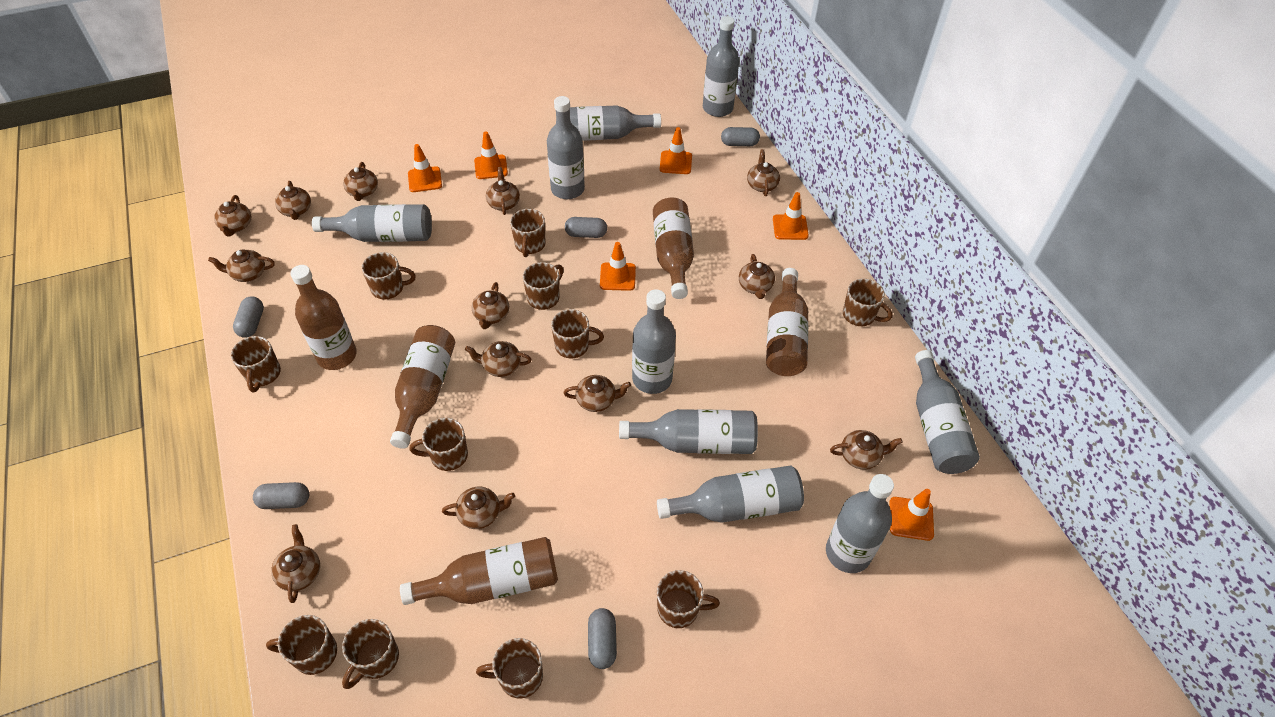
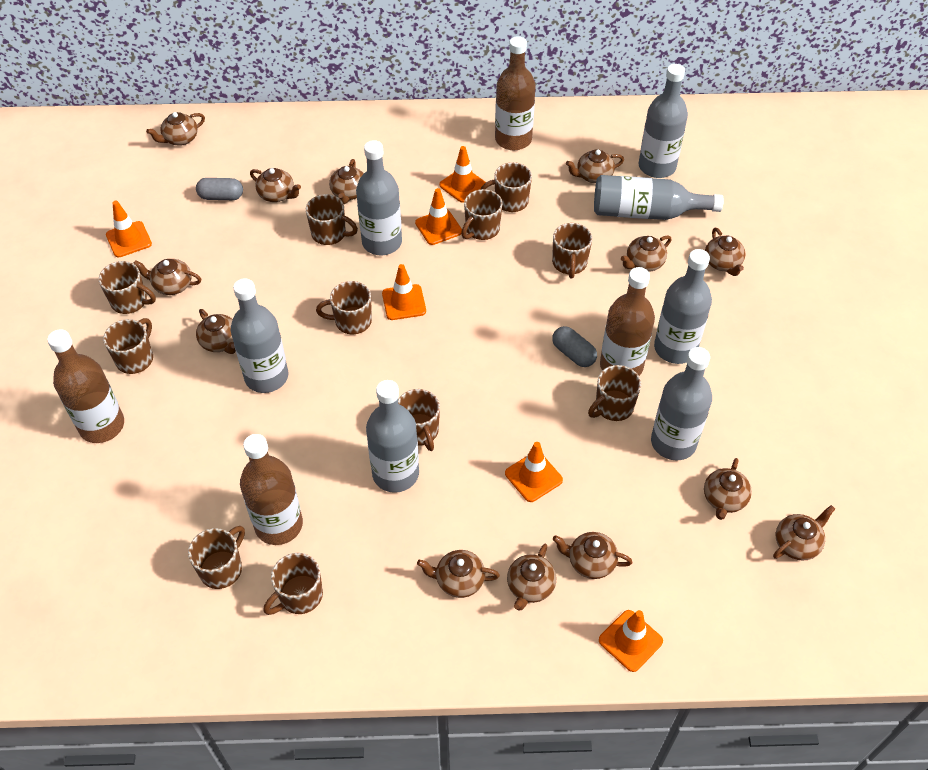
brown bottle: [290,265,357,370] [390,325,455,449] [400,537,558,605] [653,198,694,299] [766,268,808,376] = 5 -> [47,329,124,443] [240,434,303,545] [495,36,536,150] [600,267,655,376] = 4
grey bottle: [312,204,432,242] [547,96,585,199] [569,105,661,141] [619,409,758,454] [632,289,676,394] [657,465,804,523] [703,16,739,117] [826,474,894,573] [915,350,980,474] = 9 -> [231,278,288,393] [356,140,402,255] [366,380,419,493] [594,175,724,220] [639,64,688,178] [651,347,712,460] [654,249,712,364] = 7
grey capsule: [233,296,264,338] [253,482,309,509] [565,217,607,238] [588,608,617,669] [721,127,760,146] = 5 -> [196,178,243,200] [552,326,597,367] = 2

